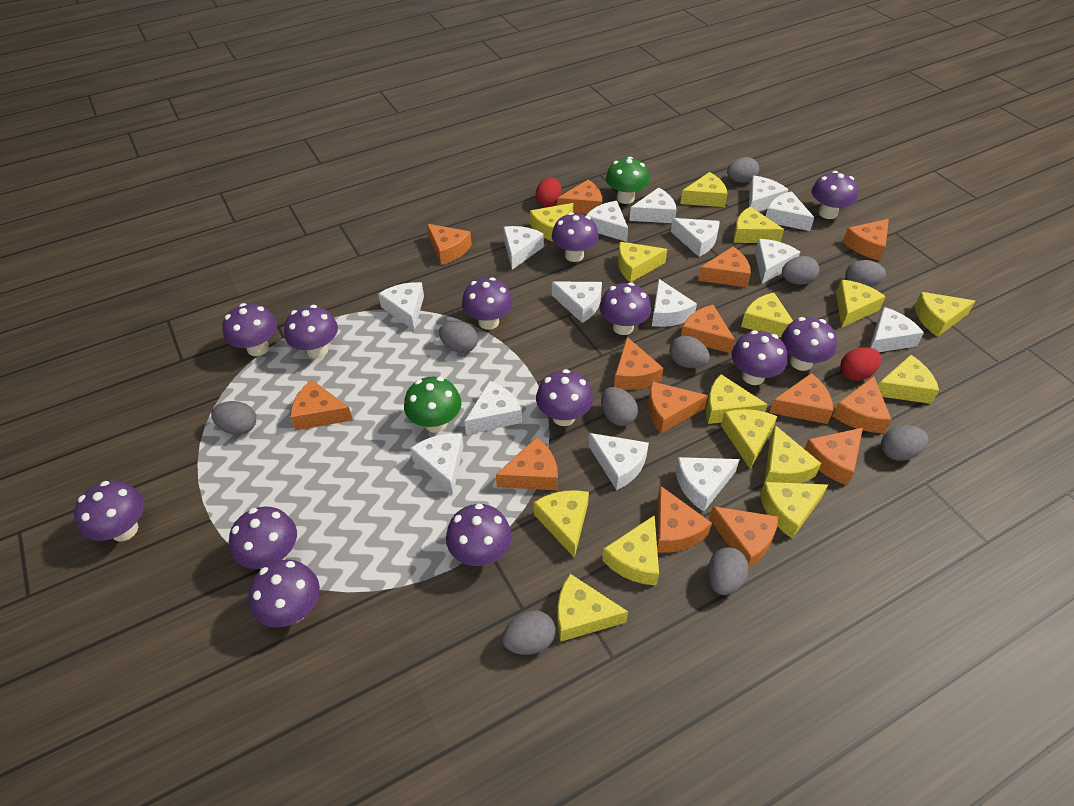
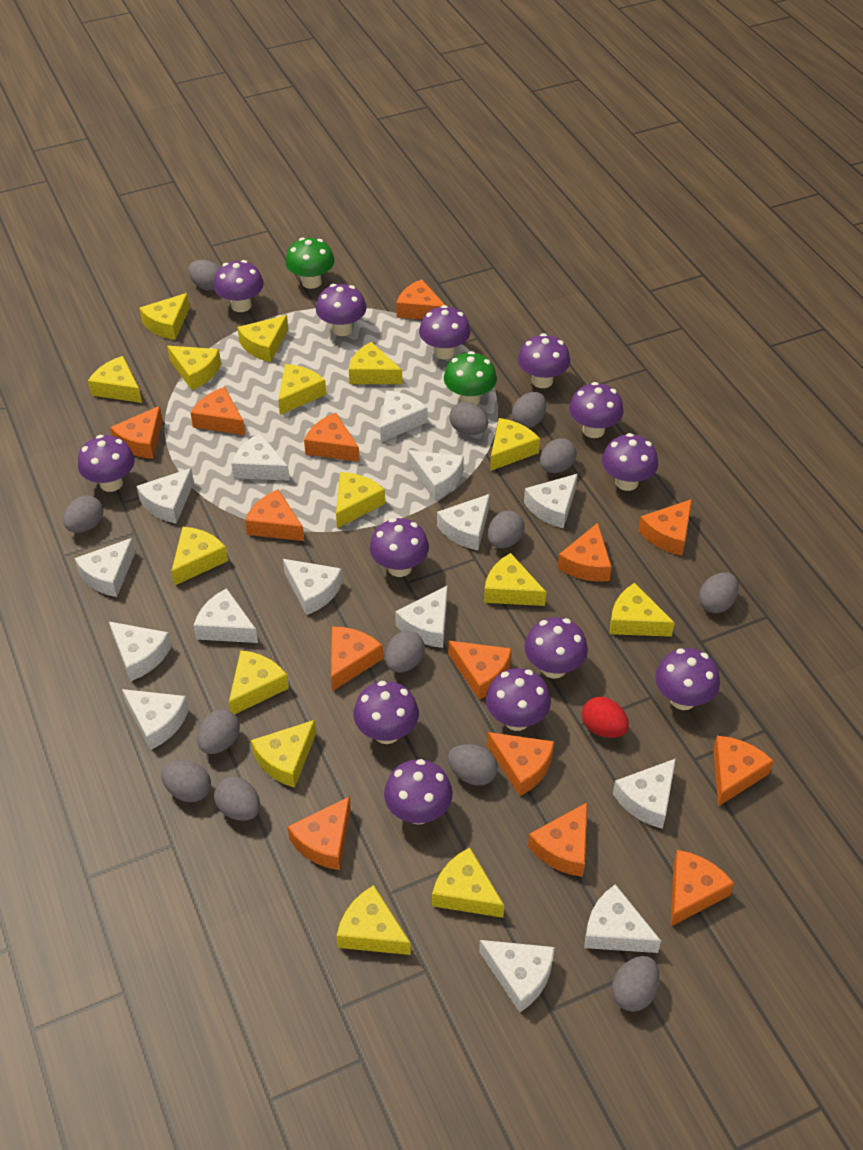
grey egg: [211,401,256,435] [439,321,478,353] [502,610,555,655] [601,387,638,426] [670,336,710,368] [708,547,749,595] [727,157,759,183] [782,256,819,285] [845,260,886,287] [881,425,928,461] = 10 -> [63,495,103,533] [161,760,211,802] [188,260,220,291] [197,709,240,754] [214,777,260,821] [385,631,425,673] [448,744,498,786] [449,402,488,435] [488,511,525,548] [512,392,546,428] [540,438,577,473] [612,956,659,1012] [699,572,739,613] = 13
red egg: [536,177,562,207] [840,347,881,381] = 2 -> [582,697,629,738] = 1

